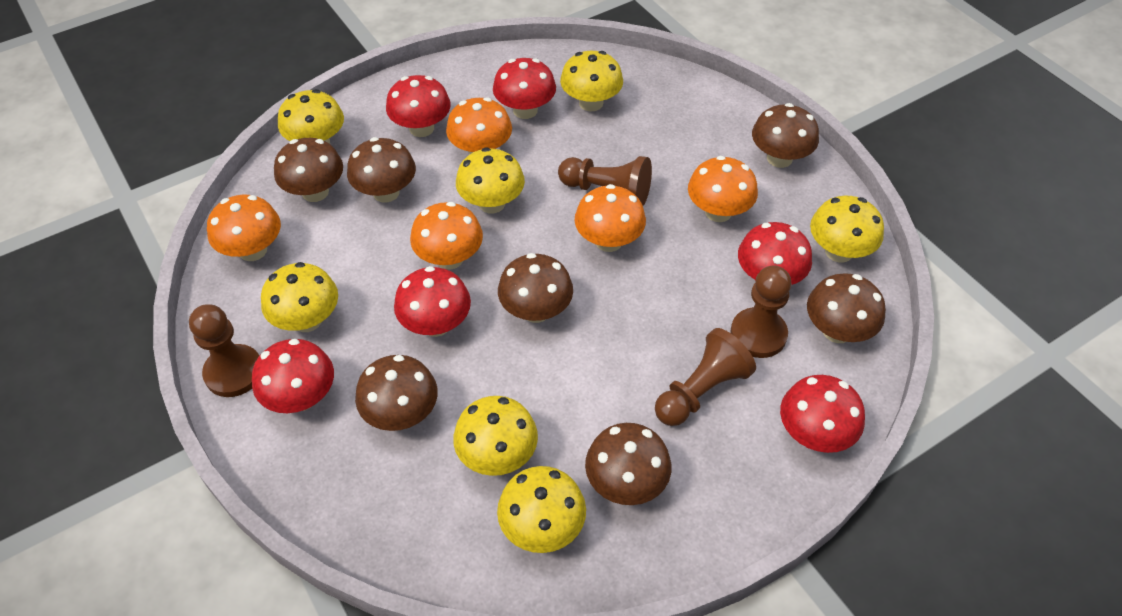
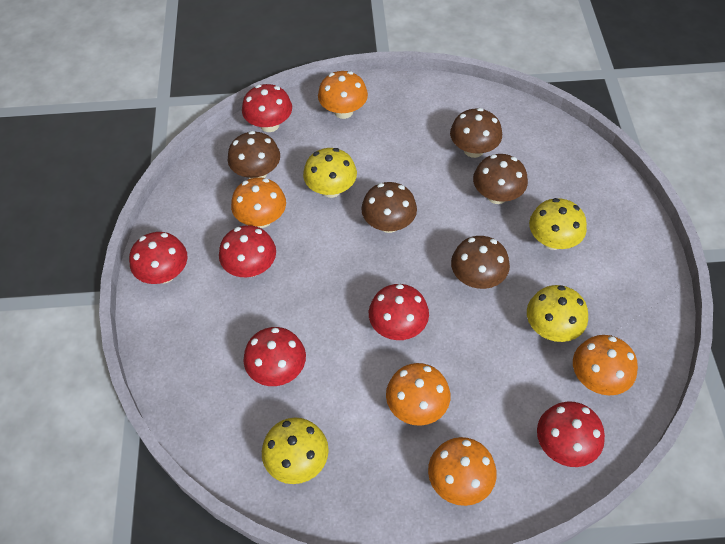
brown mushroom: [274,138,343,202] [347,137,416,203] [355,355,438,431] [498,253,573,323] [585,423,671,505] [752,103,819,168] [807,273,886,343] = 7 -> [228,131,280,179] [361,182,417,233] [450,108,502,158] [451,236,510,289] [473,154,528,204] = 5
brown pawn: [189,304,259,397] [558,156,652,206] [655,328,756,426] [730,266,792,358] = 4 -> none = 0
yellow mushroom: [261,262,338,332] [278,89,344,144] [453,396,538,476] [456,147,525,214] [497,466,586,553] [560,51,623,112] [810,196,884,262] = 7 -> [262,418,329,484] [303,148,357,198] [527,285,588,342] [529,198,587,250] = 4

